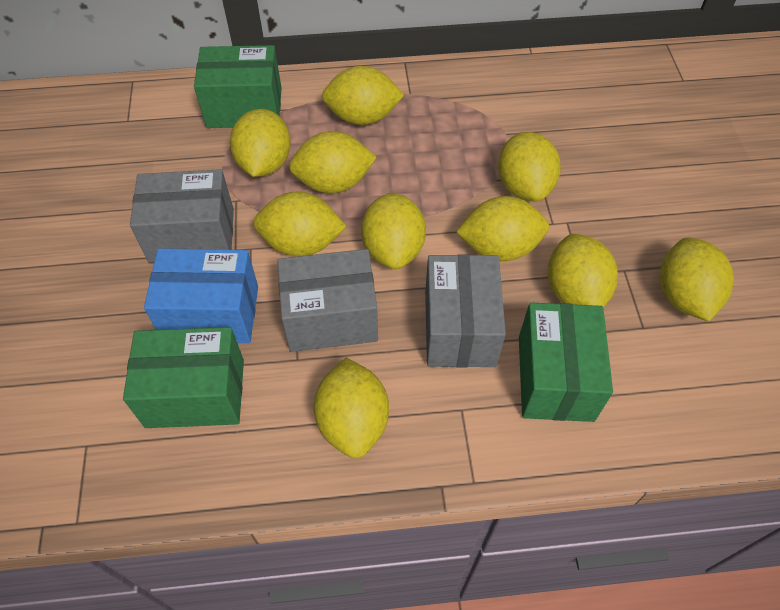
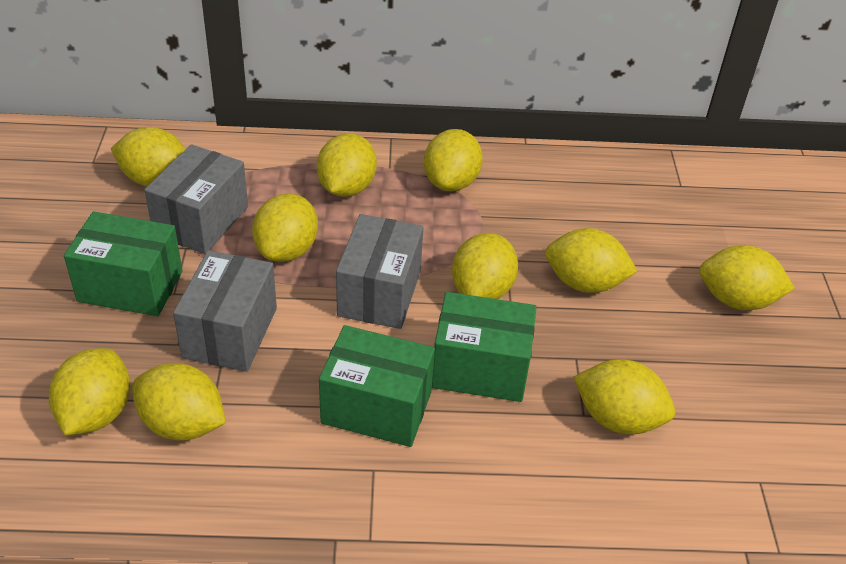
blue box: [144,248,258,343] = 1 -> none = 0

